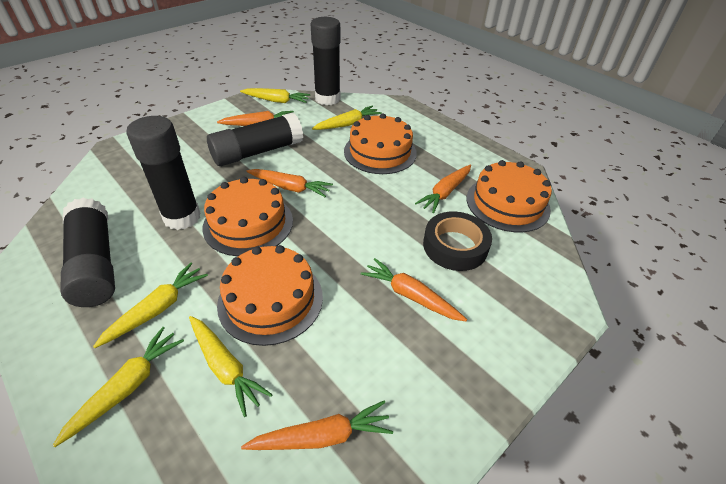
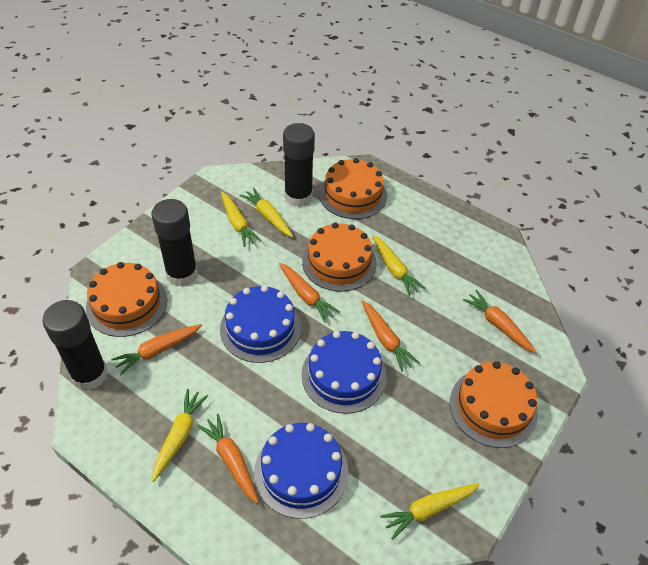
black glue stick: [60,198,115,307] [126,116,200,230] [207,112,303,166] [311,17,341,105] = 4 -> [42,300,108,390] [151,199,198,287] [283,123,315,207] = 3
black tape: [423,211,492,271] = 1 -> none = 0
blue cake: none = 0 -> [220,285,301,363] [254,423,348,519] [302,331,387,414] = 3

